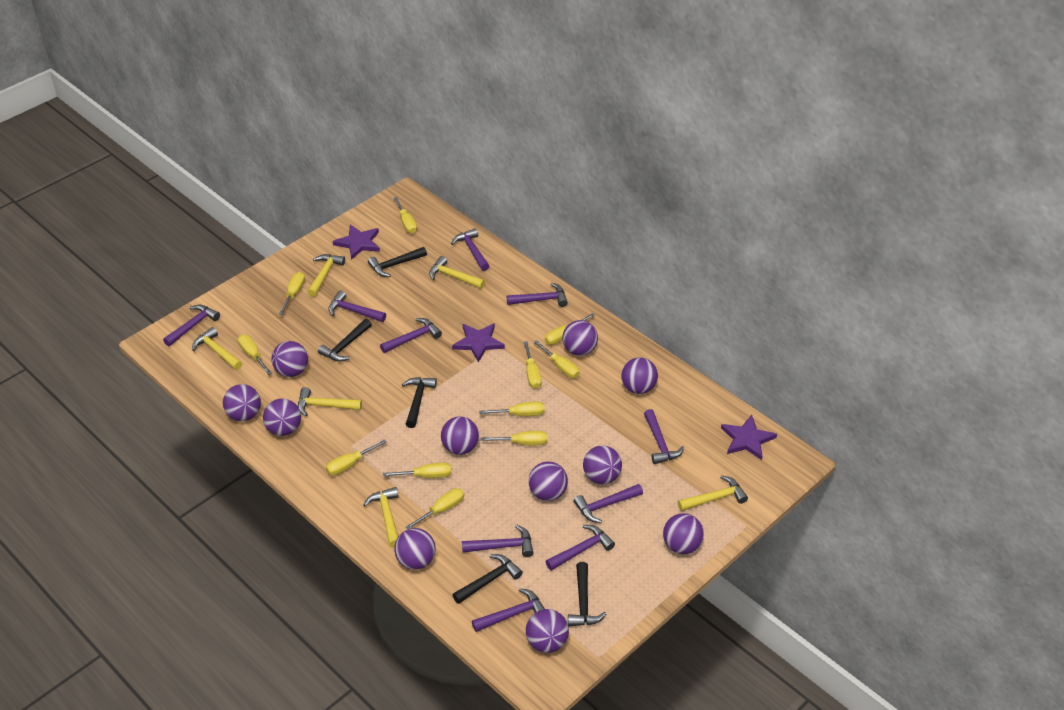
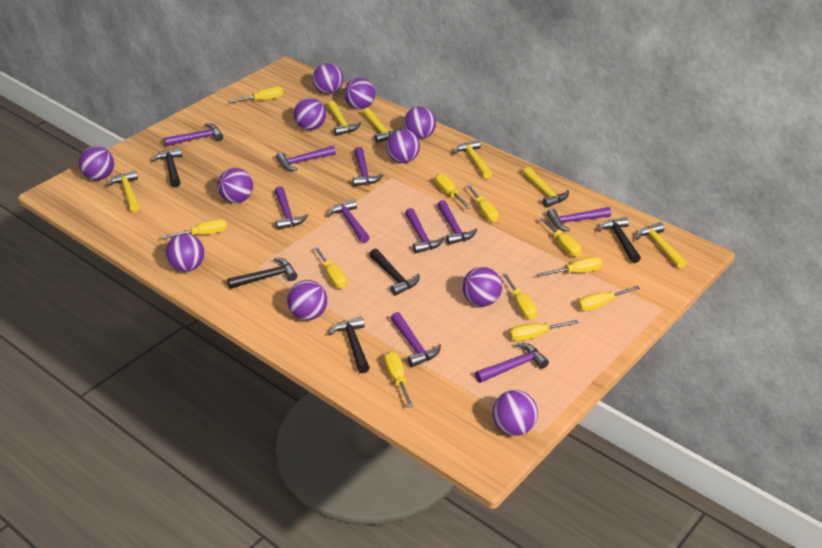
purple star: [333,225,380,260] [452,323,505,363] [721,415,777,460] = 3 -> none = 0

